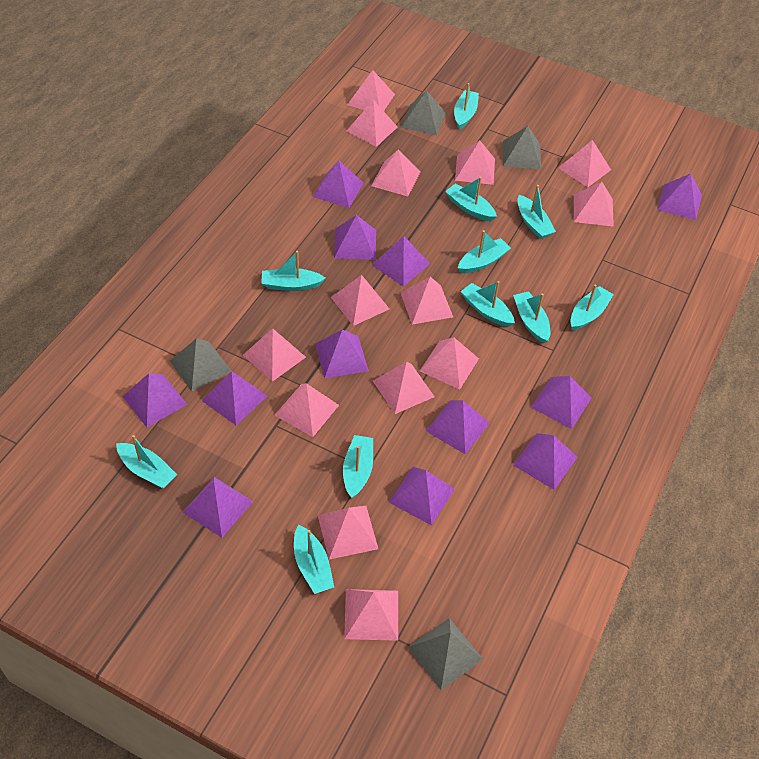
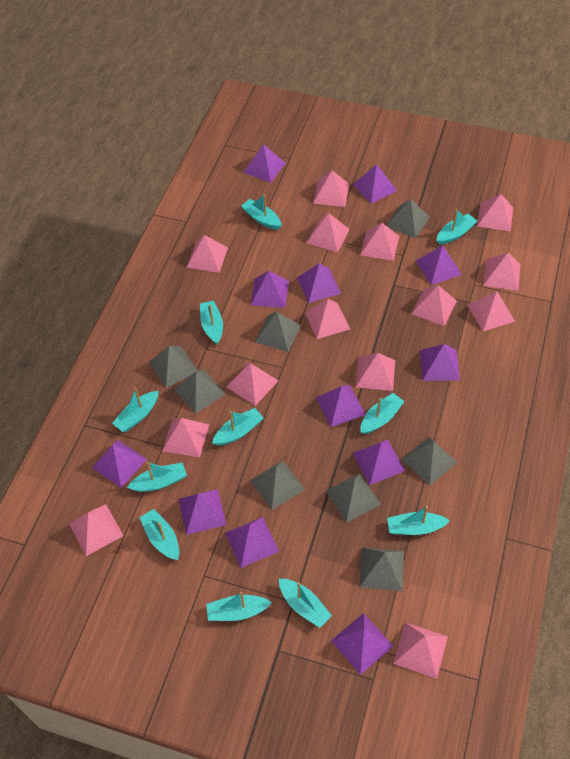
grey pyramid: [170,338,231,392] [401,90,446,135] [408,618,483,690] [503,126,541,169] = 4 -> [149,346,198,388] [174,370,226,414] [250,461,305,510] [255,312,301,352] [326,473,381,523] [359,548,404,591] [386,199,429,239] [402,437,457,485] = 8

